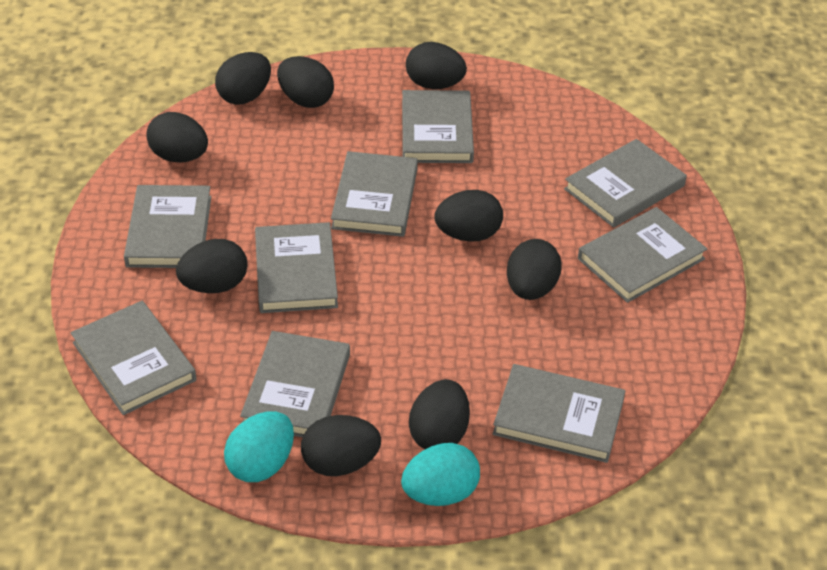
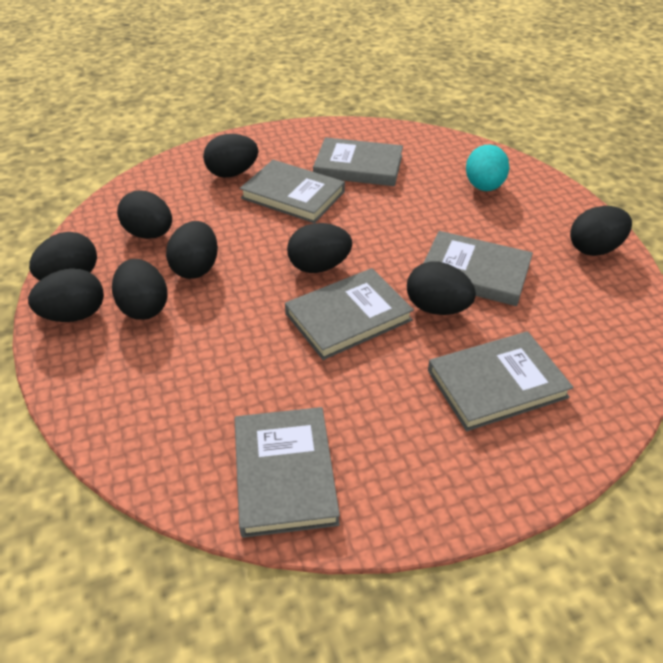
grey book: [71,301,197,415] [124,185,211,268] [240,331,350,437] [255,222,338,313] [331,151,418,237] [402,90,474,163] [493,364,625,463] [564,139,687,228] [578,207,707,303] = 9 -> [235,407,340,538] [240,160,345,223] [285,268,414,360] [313,137,403,186] [424,231,533,306] [428,331,574,431] = 6
turquoise egg: [224,412,294,482] [401,443,480,506] = 2 -> [466,145,509,191] = 1

